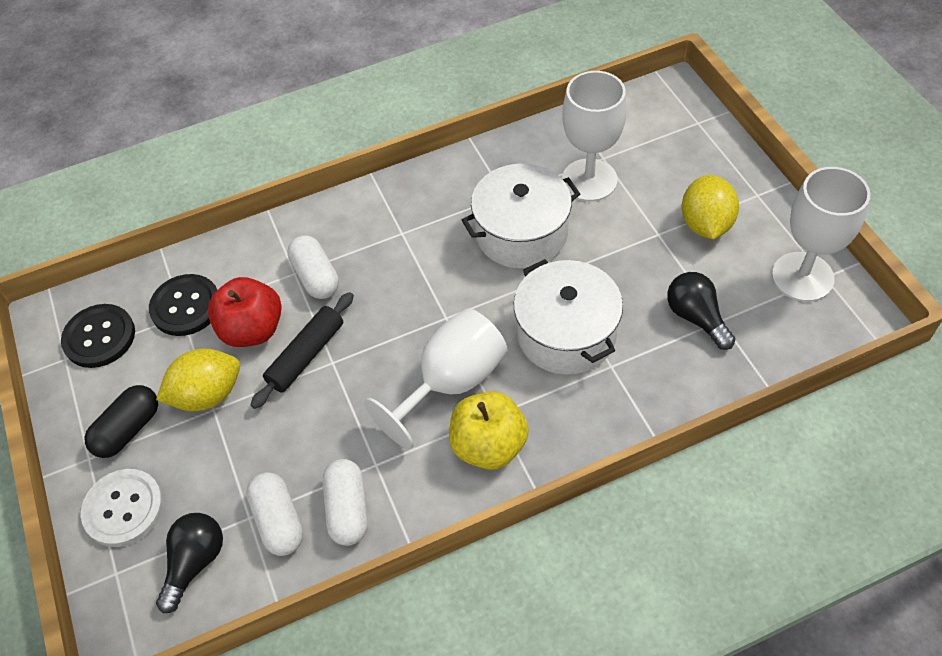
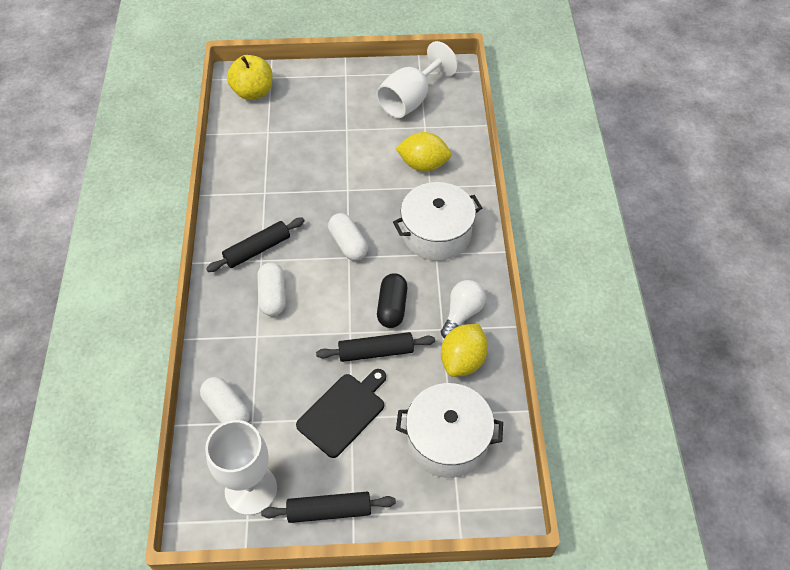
black button: [61,304,135,368] [149,274,217,336] = 2 -> none = 0
black cutting board: none = 0 -> [296,369,386,458] = 1
black light bulb: [156,513,223,613] [667,272,735,350] = 2 -> none = 0
black rolling pin: [251,292,354,409] = 1 -> [206,218,305,272] [261,492,396,523] [316,332,435,362] = 3
red apple: [208,277,282,347] = 1 -> none = 0
white button: [81,469,164,547] = 1 -> none = 0
white goblet: [364,308,508,449] [562,71,627,202] [772,167,870,302] = 3 -> [205,420,277,515] [377,41,458,118] = 2
white light bulb: none = 0 -> [441,280,486,338] = 1

